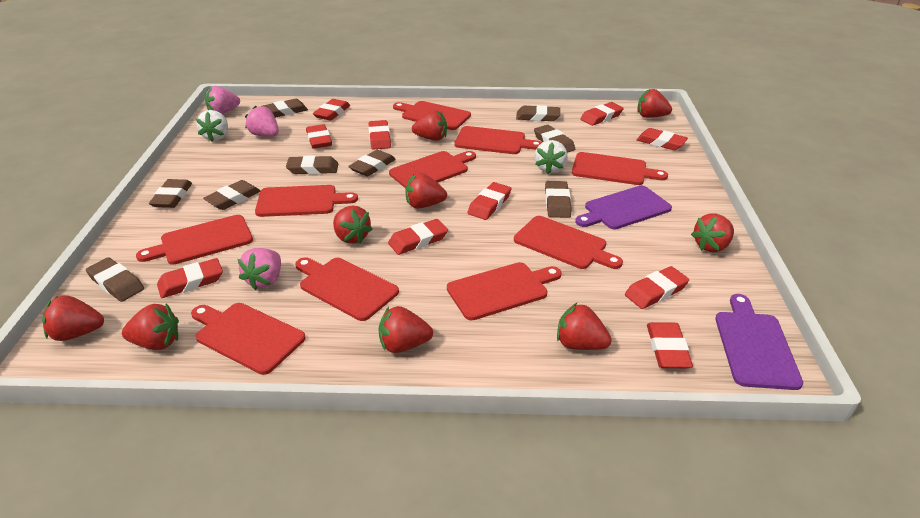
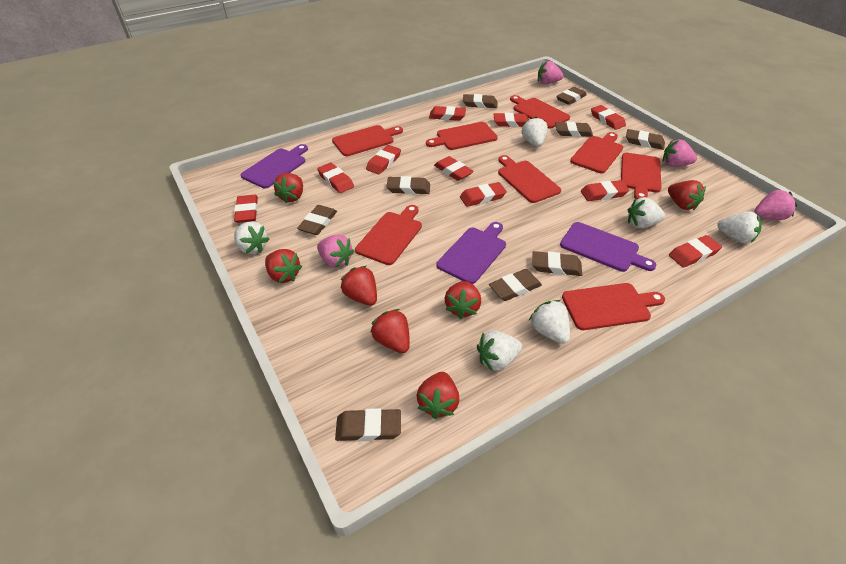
pink strawberry: [205,86,240,114] [238,248,281,290] [245,105,279,137] = 3 -> [317,234,354,268] [538,61,563,84] [662,139,697,167] [754,189,797,220] = 4
purple cutting board: [575,186,672,229] [715,294,803,390] = 2 -> [241,144,308,188] [436,222,506,284] [560,222,656,272] = 3
red cutting board: [136,215,253,265] [191,303,306,375] [255,185,358,217] [295,257,399,321] [389,151,476,188] [393,101,471,130] [447,262,562,320] [454,126,542,154] [514,216,623,269] [572,152,668,185] = 10 -> [332,125,403,156] [355,205,422,265] [426,122,498,150] [498,155,561,203] [510,95,570,129] [562,283,665,330] [570,132,623,173] [621,153,661,199] = 8
red strawberry: [42,295,104,341] [122,303,179,350] [333,206,372,244] [378,306,433,353] [405,173,447,208] [412,110,447,141] [557,302,612,350] [637,89,672,118] [691,213,734,252] = 9 -> [265,249,302,283] [273,173,303,204] [341,266,377,306] [371,309,410,353] [417,372,459,419] [445,281,481,319] [668,180,706,210] = 7
white strawberry: [196,110,228,142] [534,140,568,174] = 2 -> [234,222,270,254] [477,330,522,371] [522,117,548,147] [529,300,570,344] [628,197,665,228] [717,211,762,244] = 6

